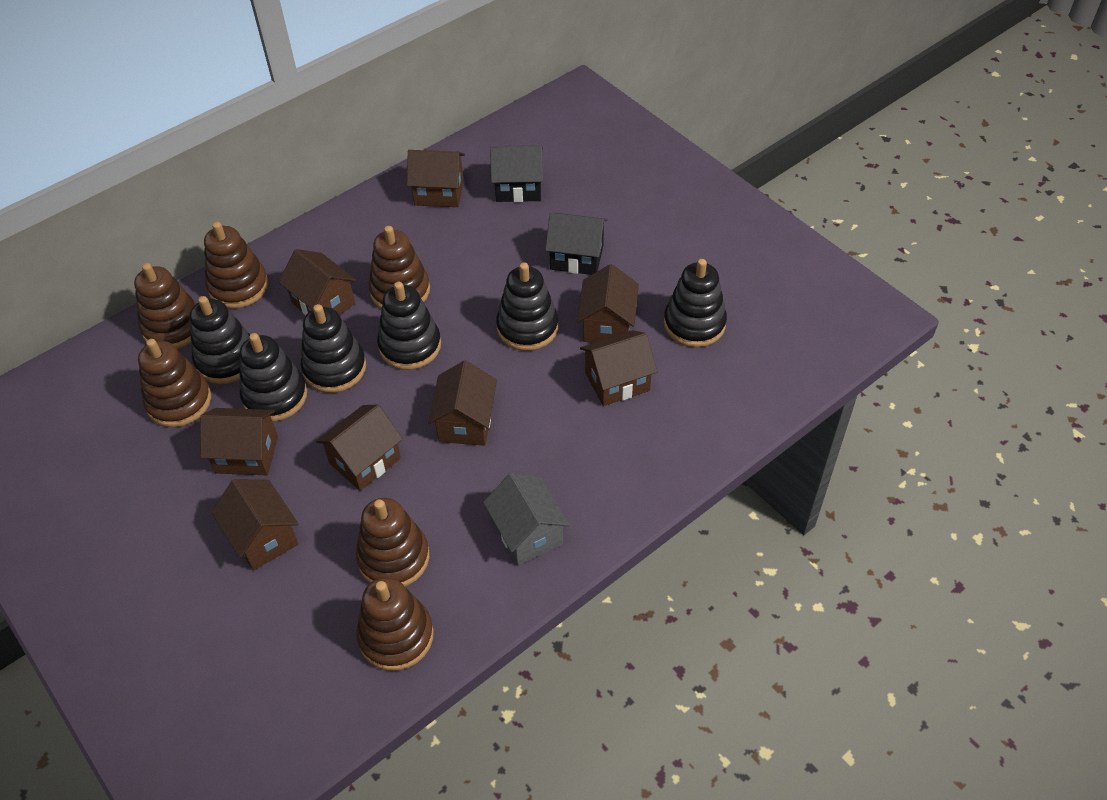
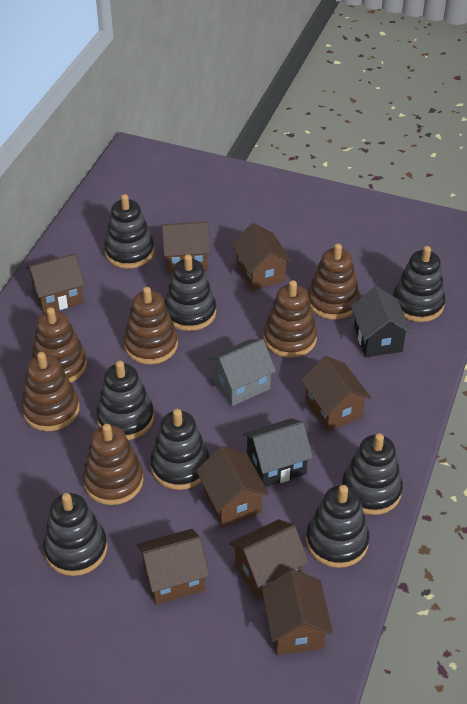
black stacking toy: [190,296,250,384] [239,333,307,422] [301,304,366,393] [377,282,441,370] [496,263,558,351] [664,259,727,347] = 6 -> [43,493,107,576] [96,361,154,440] [104,194,154,269] [150,409,210,490] [164,254,216,331] [306,485,370,568] [342,433,403,515] [393,246,446,322] = 8

